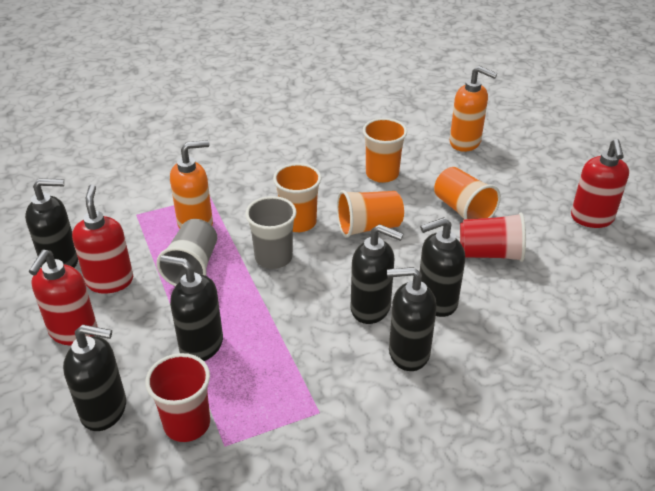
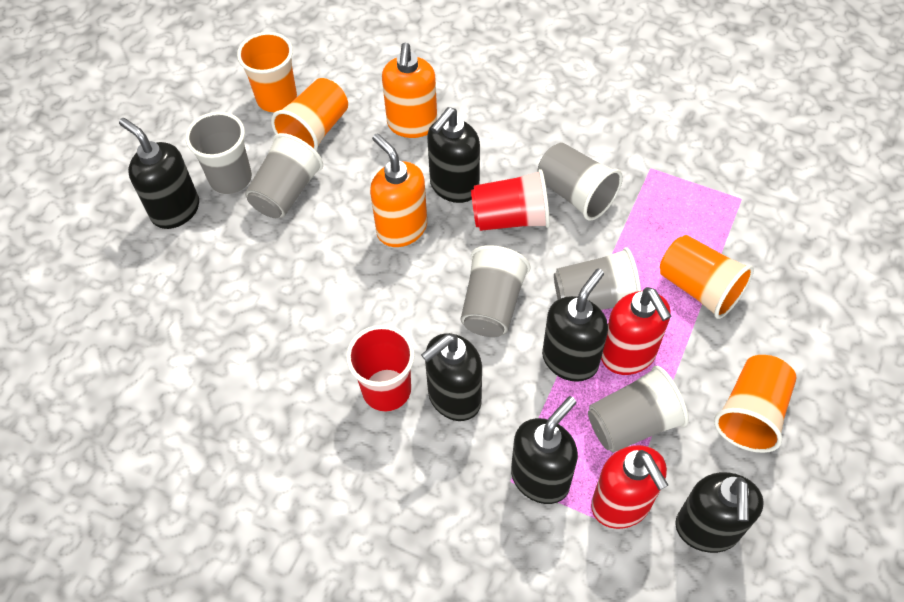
grey cup: [156,219,217,286] [245,196,297,269] = 2 -> [186,112,252,194] [245,133,323,218] [461,245,530,337] [538,143,623,221] [554,247,641,310] [588,366,689,453] = 6
red soap dispenser: [29,250,98,345] [72,184,133,294] [571,139,629,228] = 3 -> [591,445,668,529] [601,287,671,375] = 2

